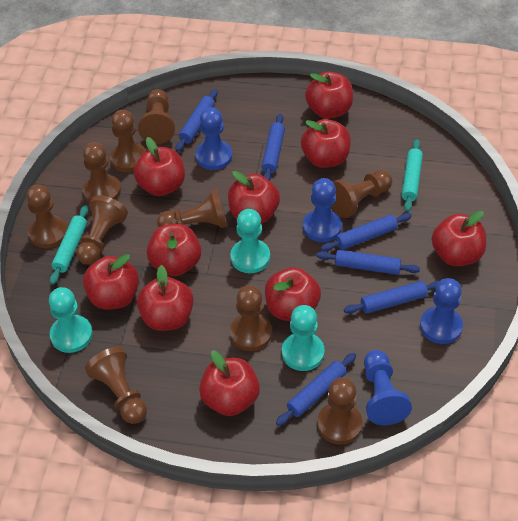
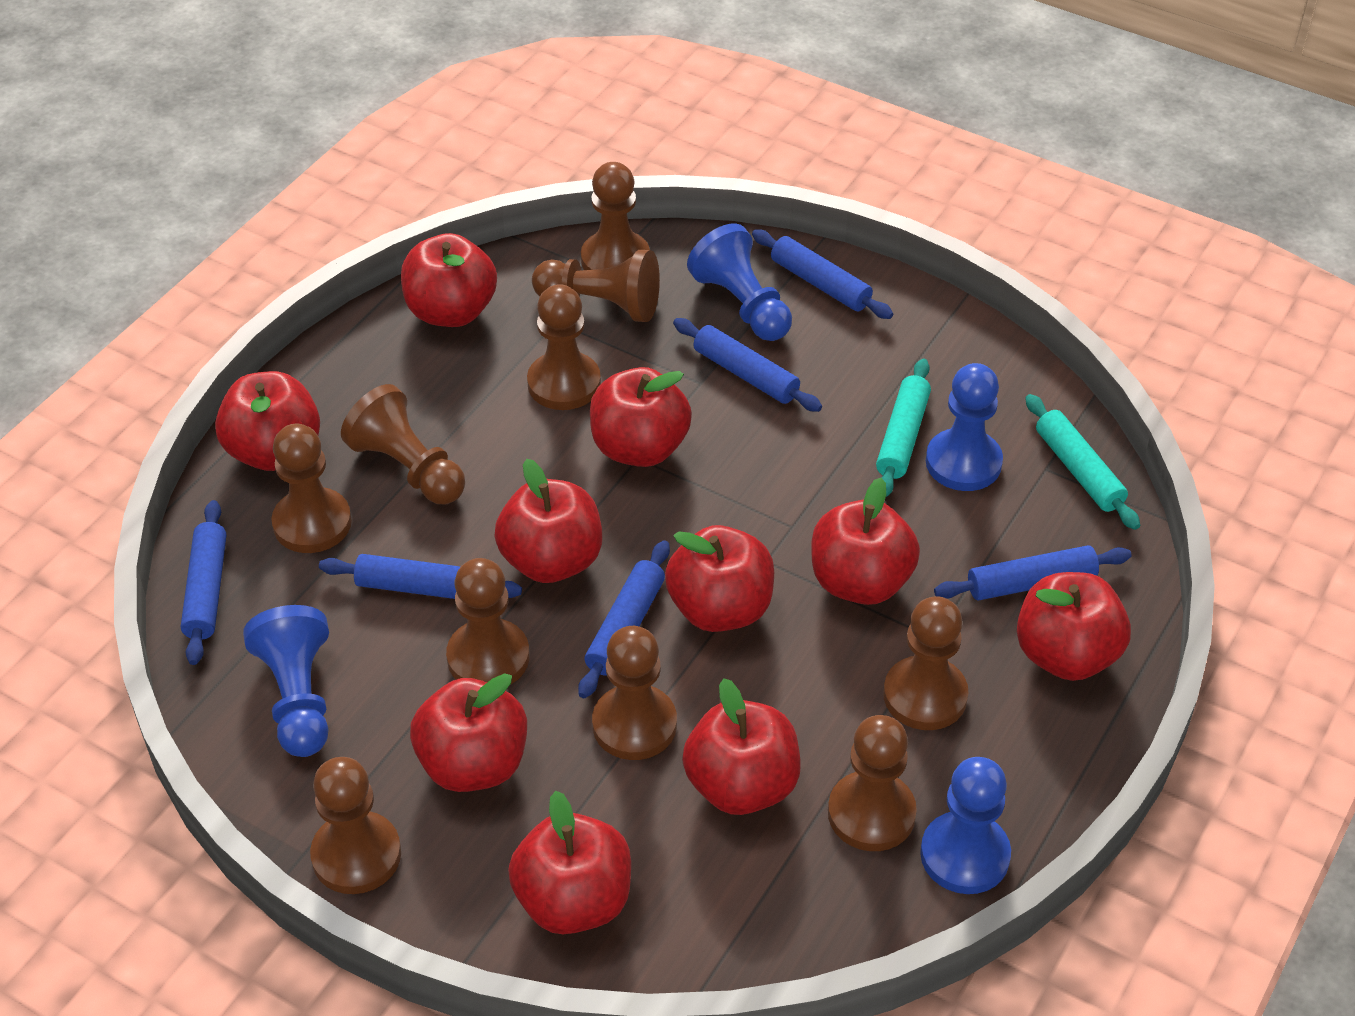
turquoise pawn: [49,287,93,353] [230,209,270,273] [282,305,325,371] = 3 -> none = 0

